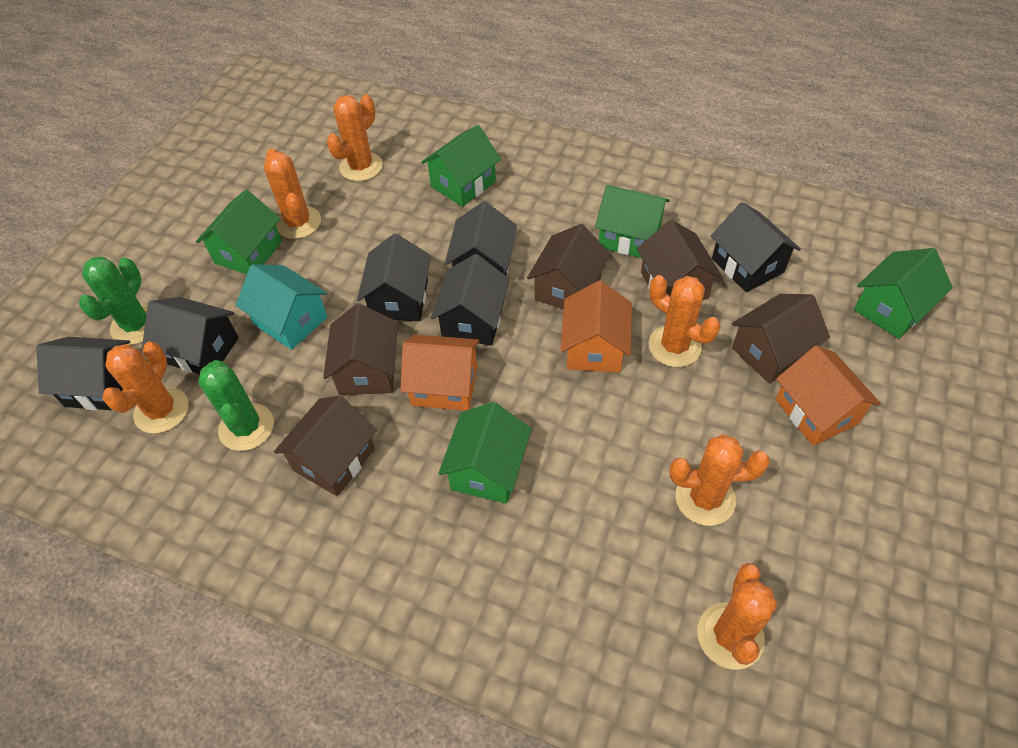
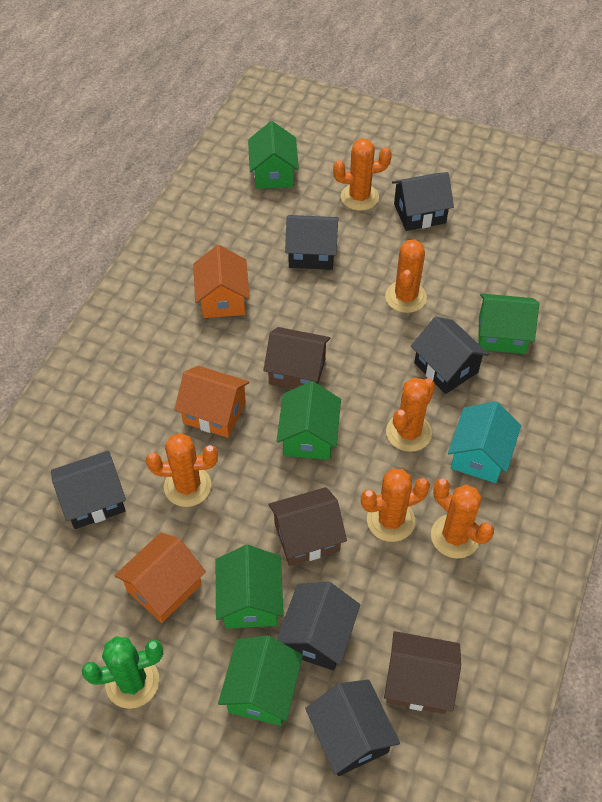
brown house: [274,396,377,496] [323,303,398,395] [527,224,610,309] [637,220,723,300] [732,294,830,384] = 5 -> [263,327,330,389] [269,487,347,566] [384,631,461,714] = 3
green cactus: [79,256,148,345] [198,360,274,451] = 2 -> [82,636,163,709] = 1

